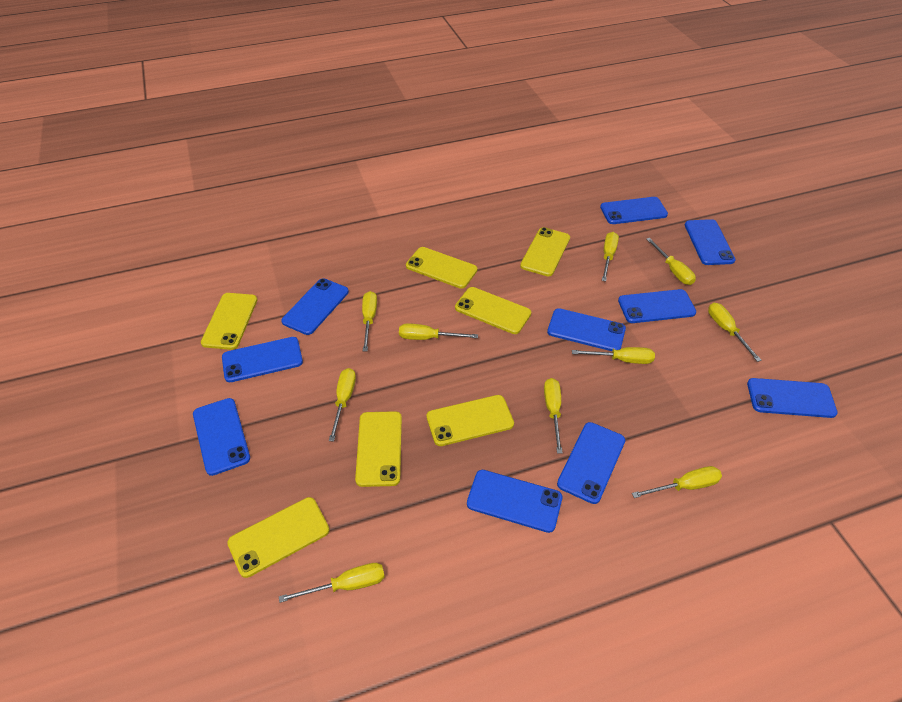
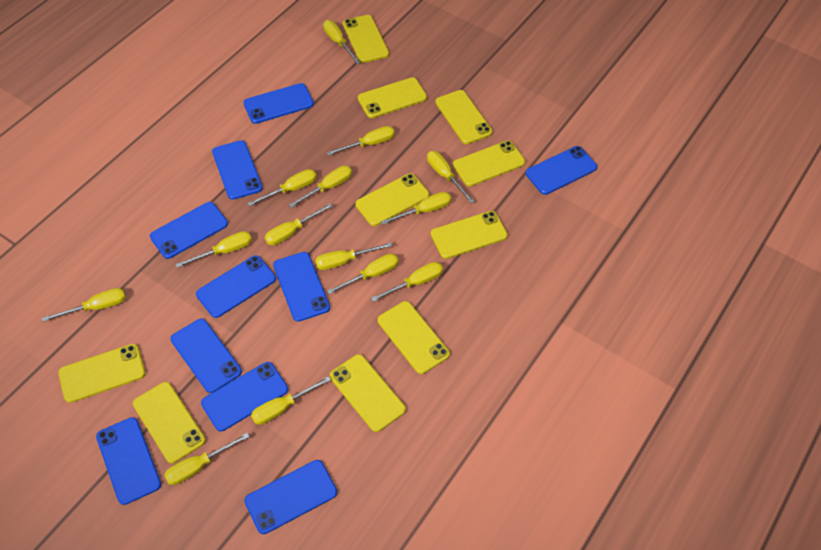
yellow phone: [201,293,258,350] [227,497,330,578] [355,411,402,487] [406,247,478,289] [427,395,514,446] [455,287,531,334] [520,227,570,276] = 7 -> [58,344,146,403] [133,382,206,463] [330,354,406,432] [343,15,389,63] [355,173,429,226] [358,77,427,118] [378,301,450,374] [431,211,508,259] [435,90,492,144] [453,140,525,187] = 10
yellow screwdriver: [279,563,385,603] [329,368,356,442] [362,291,377,352] [399,323,478,340] [544,378,563,454] [572,347,655,364] [602,232,619,281] [632,466,722,498] [646,238,696,285] [708,303,761,362] = 10 -> [42,288,126,322] [164,433,250,485] [176,231,252,268] [248,169,317,206] [251,376,331,425] [265,203,333,246] [289,166,352,208] [315,242,392,270] [323,20,360,64] [327,126,395,156] [327,254,399,295] [371,262,443,302] [381,192,451,225] [427,151,474,203] = 14

